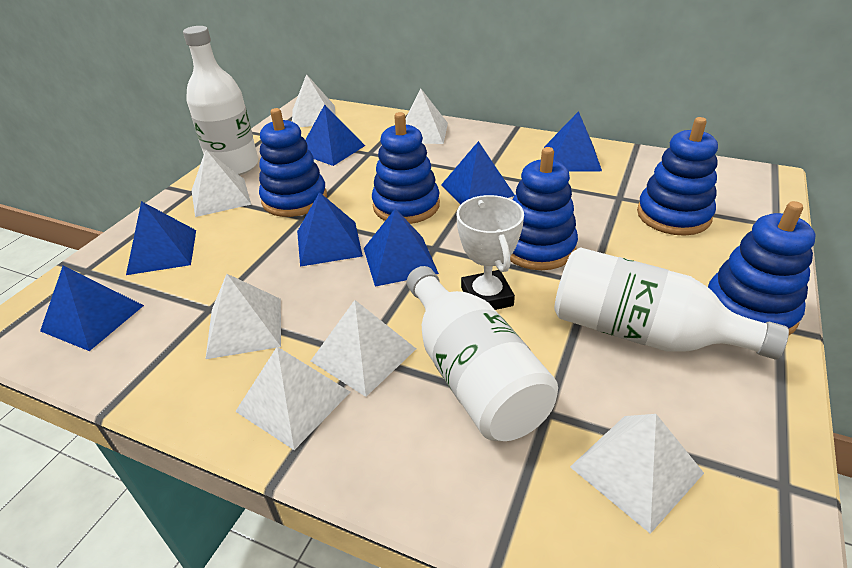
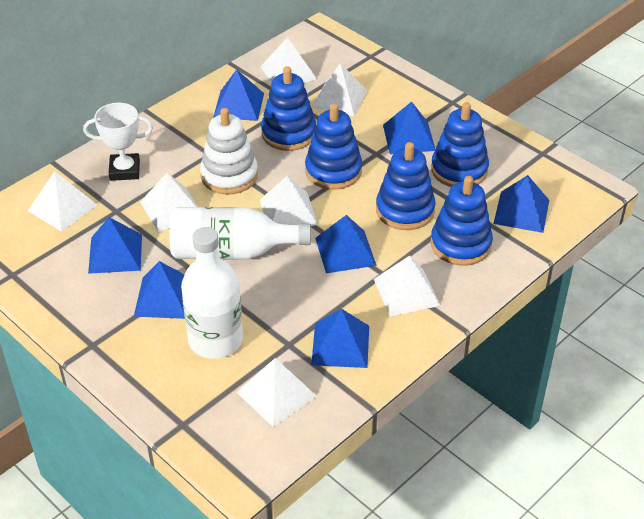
white bottle: [183,26,258,175] [407,266,558,441] [554,247,789,360] = 3 -> [170,207,311,260] [181,227,243,359] = 2
white stacking toy: none = 0 -> [200,108,258,194] = 1

